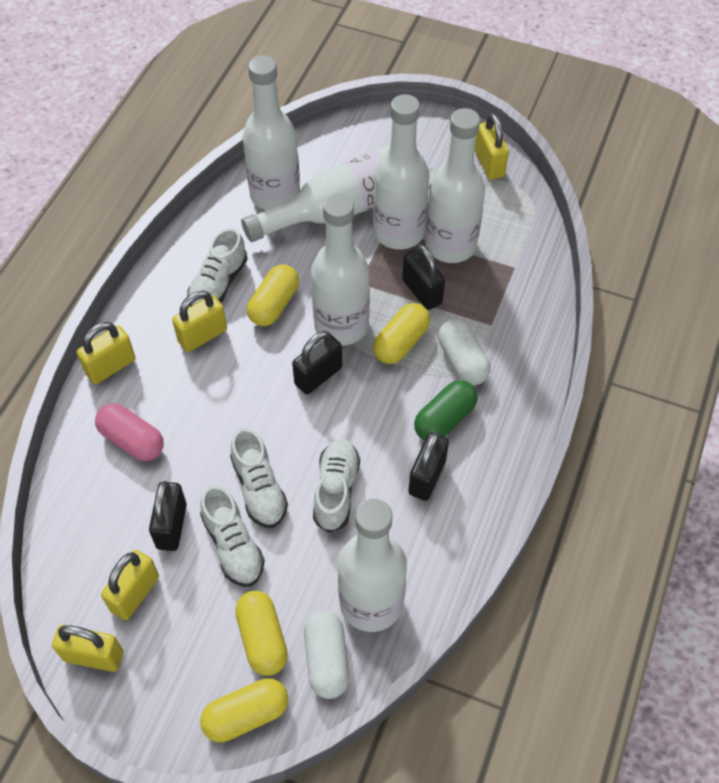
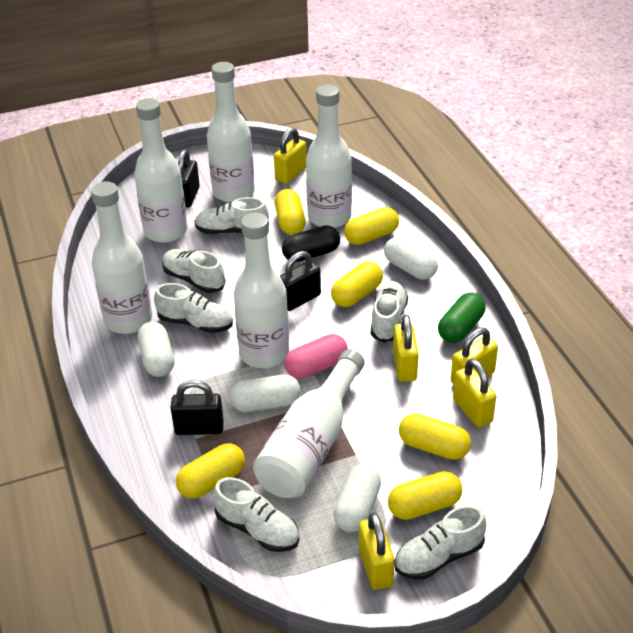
black capsule: none = 0 -> [282,225,340,262] = 1
black padlock: [149,481,187,551] [292,331,342,394] [402,244,445,310] [408,432,449,501] = 4 -> [171,380,224,435] [178,150,200,208] [280,251,321,311] = 3
white capsule: [304,610,349,699] [438,319,490,385] = 2 -> [137,322,175,377] [230,375,300,412] [333,464,381,532] [384,237,438,280] = 4
white shoe: [187,228,248,307] [200,485,265,587] [230,428,288,528] [313,438,360,533] = 4 -> [154,283,233,333] [162,249,226,293] [195,197,269,234] [213,477,299,552] [371,281,408,343] [394,505,486,580] = 6
yellow capsule: [200,678,288,742] [235,591,288,676] [247,264,299,326] [373,303,430,364] = 4 -> [176,443,245,498] [274,189,306,235] [331,261,383,307] [344,207,399,245] [388,471,462,520] [399,414,471,460] = 6

